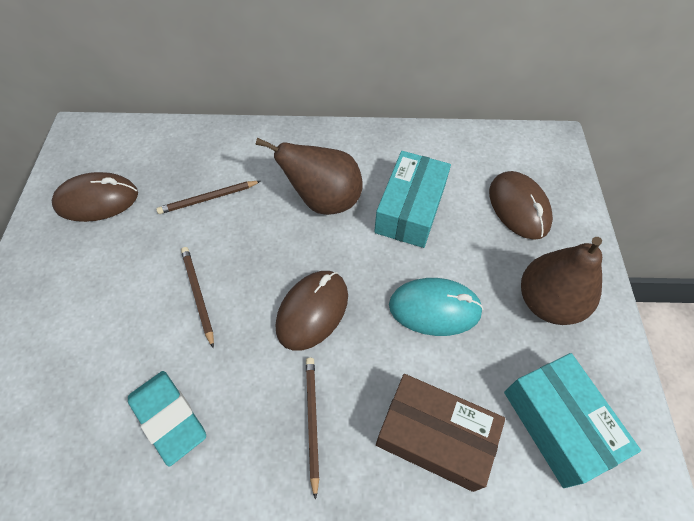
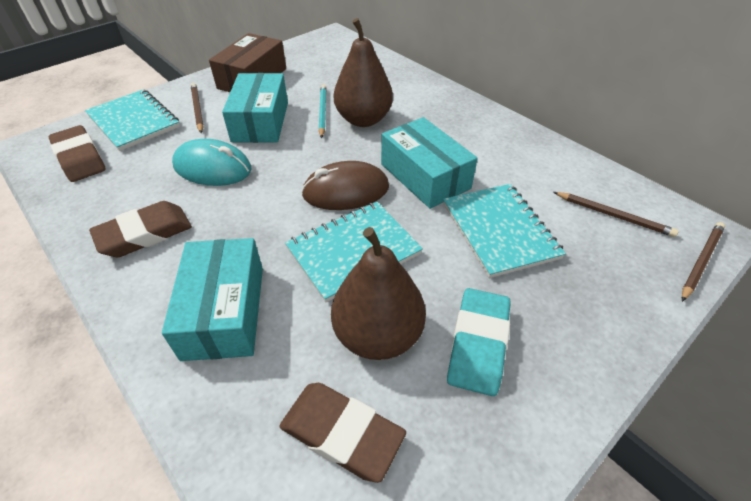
brown eraser: none = 0 -> [49,125,106,182] [89,201,192,257] [280,383,406,483] = 3
brown mouse: [52,172,138,222] [276,271,348,351] [489,171,553,240] = 3 -> [301,161,389,210] = 1
turquoise box: [374,151,451,248] [504,353,641,488] = 2 -> [162,238,263,361] [222,73,288,143] [381,117,478,209] = 3
turquoise notebook: none = 0 -> [85,89,180,151] [285,202,423,302] [443,184,566,278] = 3
turquoise pencil: none = 0 -> [319,84,327,138] = 1

